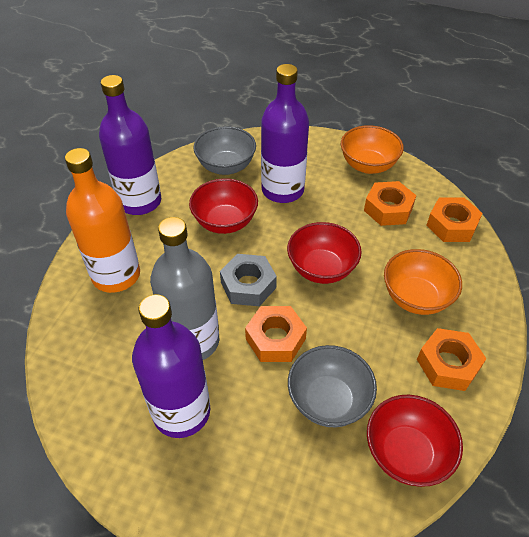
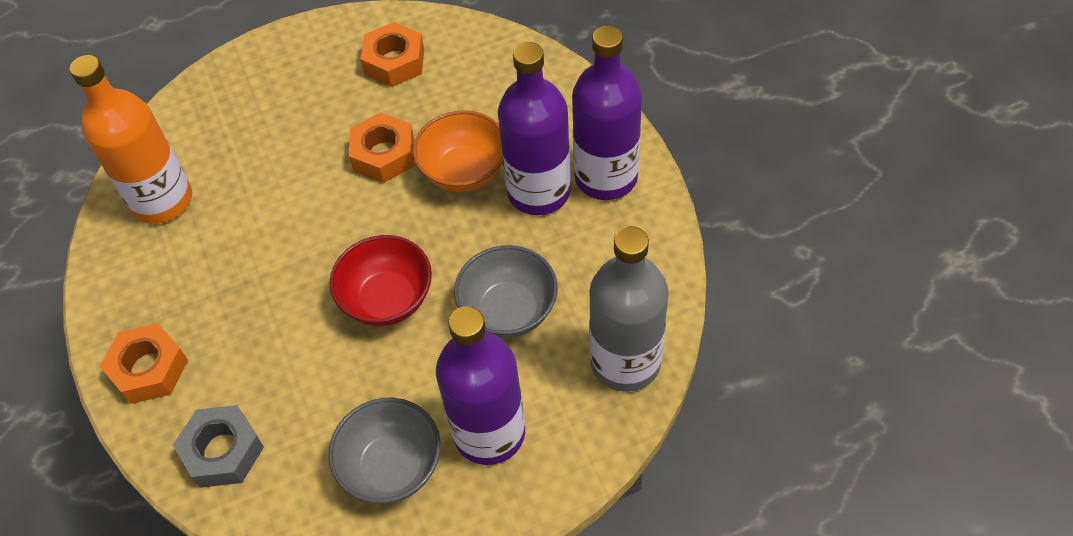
orange bowl: [341,125,404,174] [384,249,462,315] = 2 -> [413,110,503,192] = 1
orange nut: [245,306,307,362] [364,181,417,226] [417,328,487,391] [426,197,483,242] = 4 -> [100,323,188,404] [349,112,415,183] [361,22,424,87] = 3
red bowl: [189,178,258,234] [287,222,362,284] [367,395,463,487] = 3 -> [329,235,432,326] = 1

